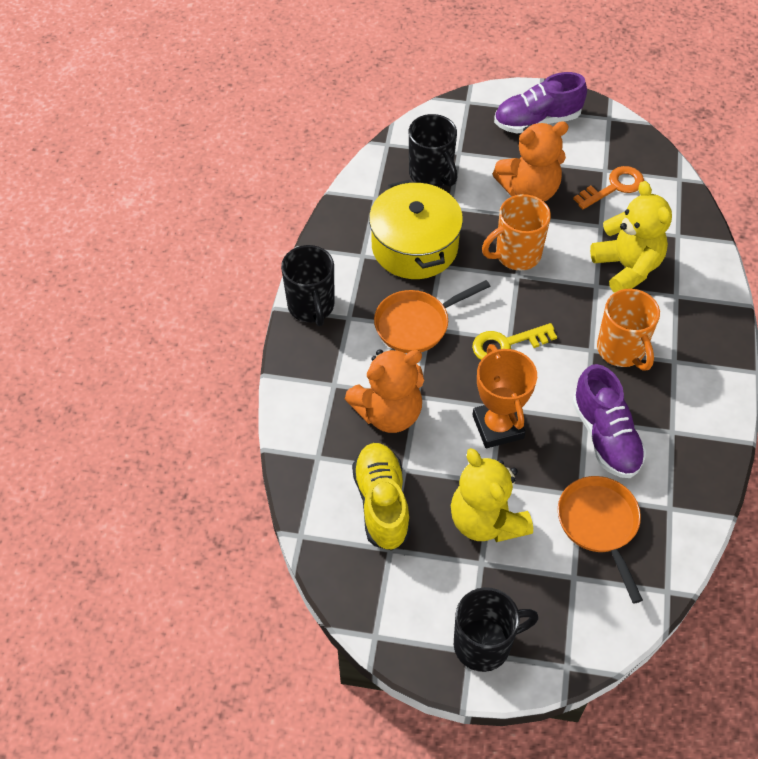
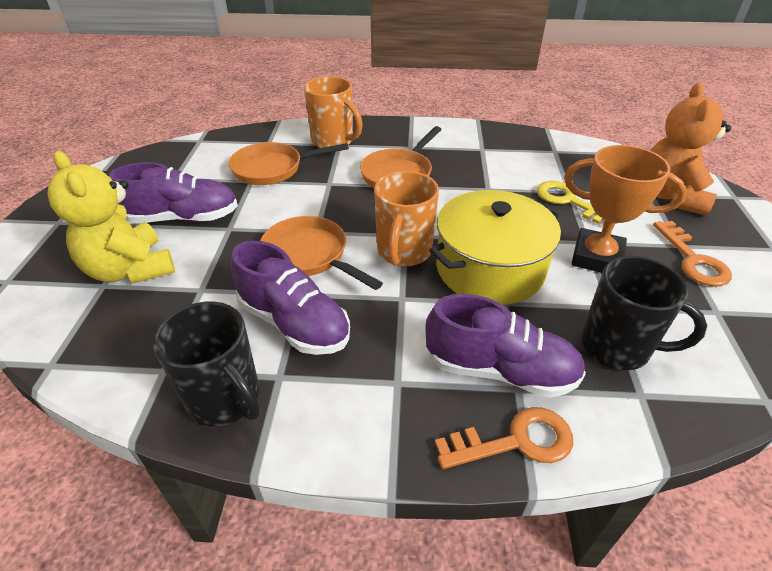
black mug: [281,245,335,326] [409,114,457,187] [454,587,539,672] = 3 -> [153,301,260,426] [581,256,707,370] = 2
orange key: [573,166,644,209] = 1 -> [435,407,573,469] [653,221,732,287] = 2
orange pan: [374,280,491,353] [558,476,643,604] = 2 -> [229,142,349,185] [260,216,383,290] [360,126,442,188] = 3
orange teddy bear: [345,349,424,433] [493,121,569,201] = 2 -> [650,83,731,216] = 1
purple shoe: [494,72,587,134] [572,364,646,478] = 2 -> [109,162,238,223] [231,240,350,355] [425,294,586,398] = 3
yellow shoe: [352,443,411,551] = 1 -> none = 0
yellow teddy bear: [451,448,533,542] [590,181,672,293] = 2 -> [47,151,175,284] = 1

